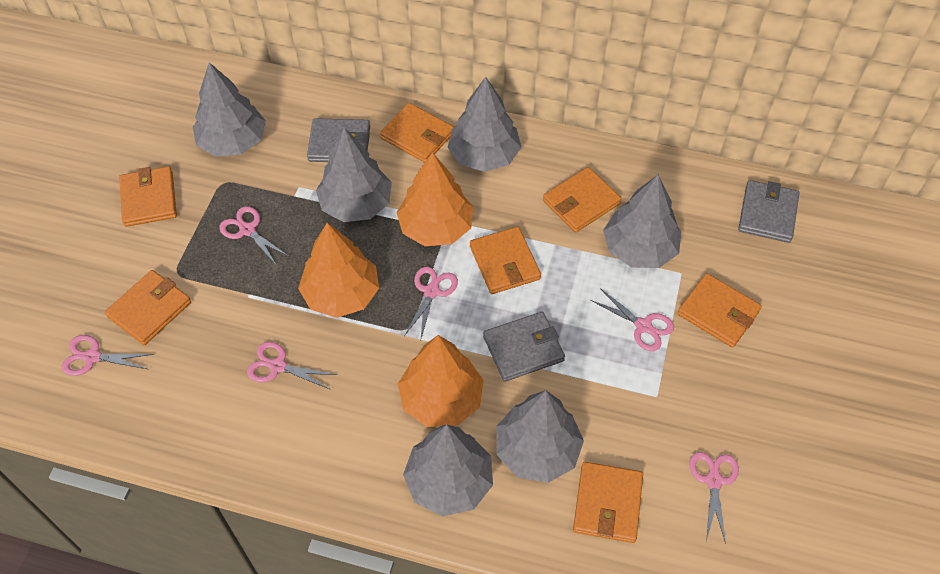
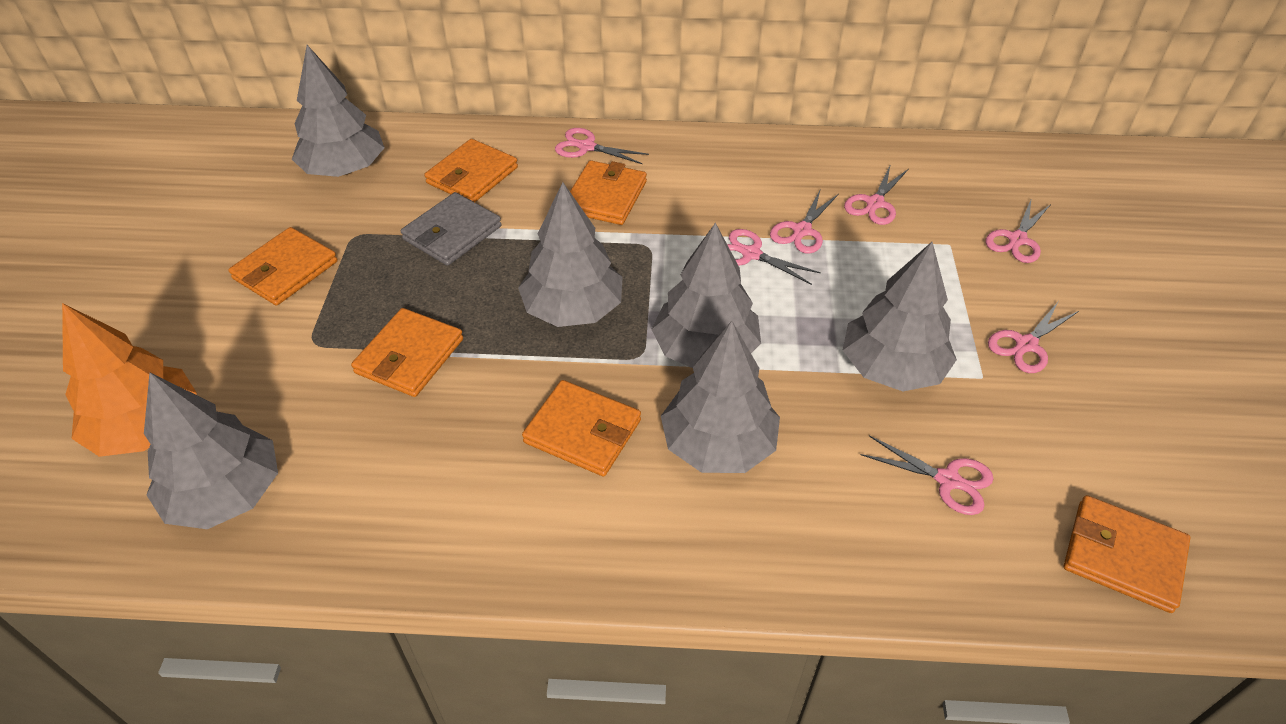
grey wallet: [307,118,370,162] [483,312,565,382] [738,180,799,243] = 3 -> [401,192,502,266] = 1
orange tree: [298,223,379,318] [396,152,473,246] [398,335,484,427] = 3 -> [62,303,197,457] = 1
orange wallet: [105,270,191,345] [119,166,177,227] [380,103,453,163] [470,227,541,294] [543,167,621,232] [573,462,643,543] [677,273,762,348] = 7 -> [229,227,338,306] [351,308,463,397] [424,139,518,202] [522,380,641,476] [570,160,647,225] [1064,495,1191,613] = 6
pink scissors: [61,335,154,376] [219,206,290,266] [247,342,337,390] [404,267,458,342] [590,288,674,351] [689,452,739,544] = 6 -> [555,128,649,164] [727,229,821,285] [770,190,839,254] [844,164,909,225] [860,435,994,515] [986,200,1051,263] [988,301,1079,373] = 7

